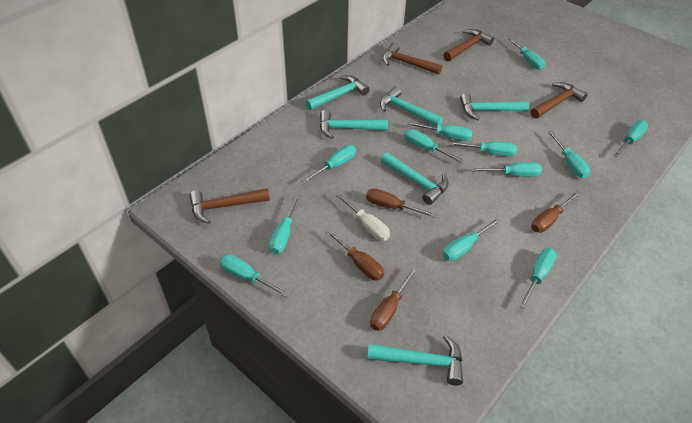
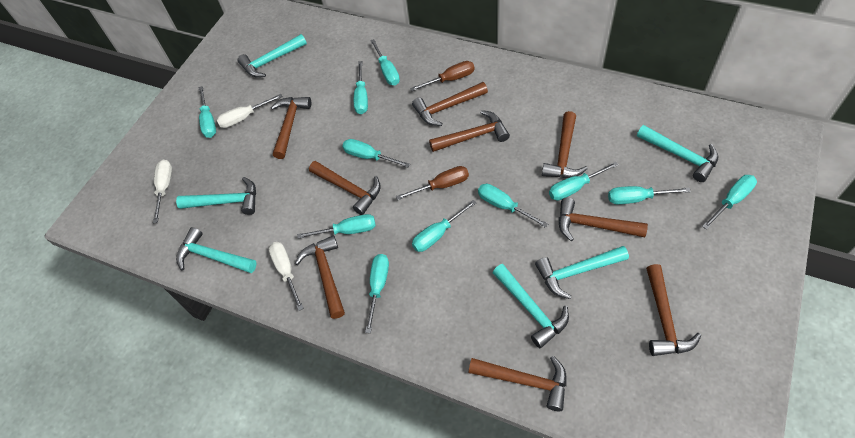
brown hammer: [190,188,270,224] [382,43,442,75] [443,29,494,61] [530,82,588,119] = 4 -> [271,97,311,159] [295,235,345,319] [309,161,381,215] [412,82,488,126] [429,110,510,152] [469,356,567,411] [542,111,588,178] [559,198,648,241] [646,264,701,356] = 9
brown screwdriver: [325,229,384,281] [366,189,437,218] [370,267,417,331] [531,191,580,233] = 4 -> [396,166,469,200] [410,61,474,91] = 2
turquoise screwdriver: [219,254,289,297] [269,195,300,254] [302,145,356,183] [404,129,464,163] [407,122,473,141] [443,218,501,261] [449,141,517,156] [472,162,542,177] [506,37,545,70] [519,248,557,309] [548,131,590,178] [613,120,648,157] = 12 -> [199,86,216,138] [297,214,376,239] [342,139,410,168] [354,61,368,114] [365,254,389,333] [370,39,400,85] [412,200,476,252] [478,184,548,228] [549,162,619,200] [608,186,691,204] [702,175,757,230] = 11
white screwdriver: [336,193,390,241] = 1 -> [153,160,172,223] [216,94,283,128] [269,242,304,311] = 3

